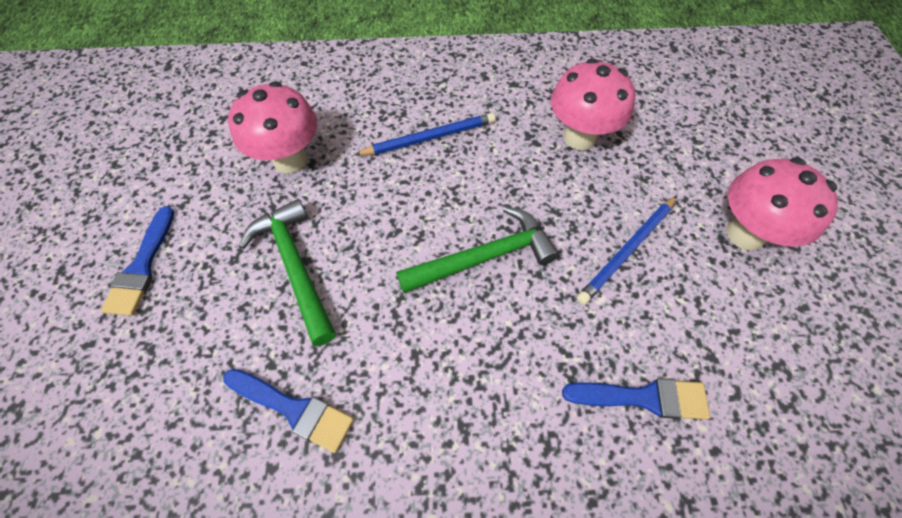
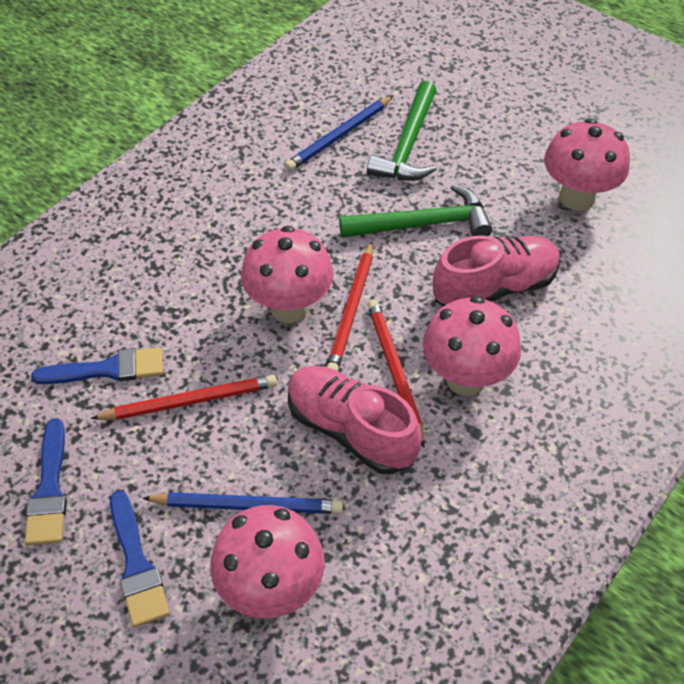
pink mushroom: [228,81,317,174] [551,58,635,150] [726,158,838,250] = 3 -> [210,505,325,618] [241,226,334,323] [423,296,521,396] [544,119,630,211] = 4
pink shoe: none = 0 -> [288,366,421,474] [433,235,561,306] = 2
red pencil: none = 0 -> [91,375,277,420] [327,241,373,371] [367,299,425,448] = 3

